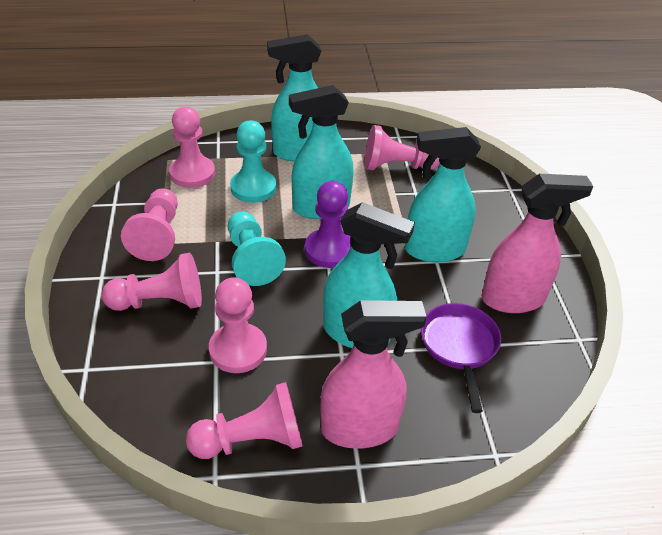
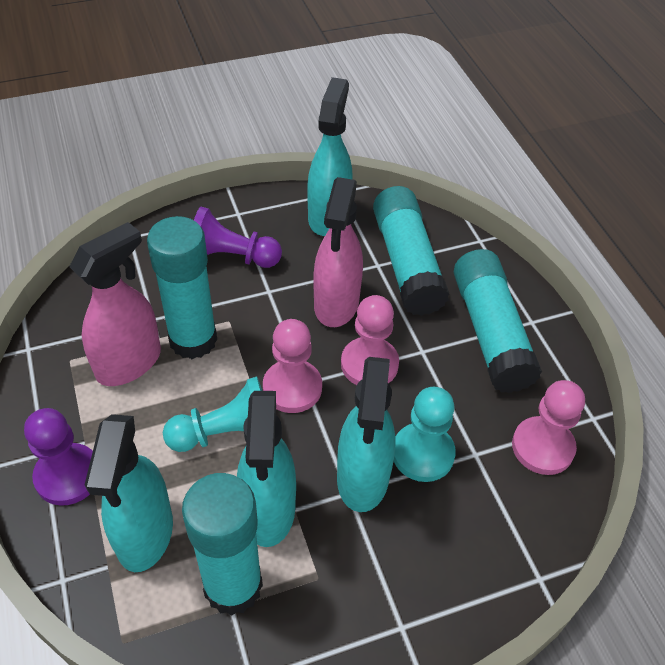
pink pawn: [102,253,202,311] [121,188,178,261] [169,107,215,188] [186,382,303,459] [209,277,267,373] [365,125,440,170] = 6 -> [263,319,322,413] [341,295,399,385] [512,380,585,475] = 3
purple pan: [421,303,501,413] = 1 -> none = 0
purple pawn: [305,181,351,268] = 1 -> [24,408,93,506] [194,207,282,268] = 2
turquoise glue stick: none = 0 -> [147,216,217,359] [182,473,263,616] [373,186,449,316] [454,249,542,393] = 4

